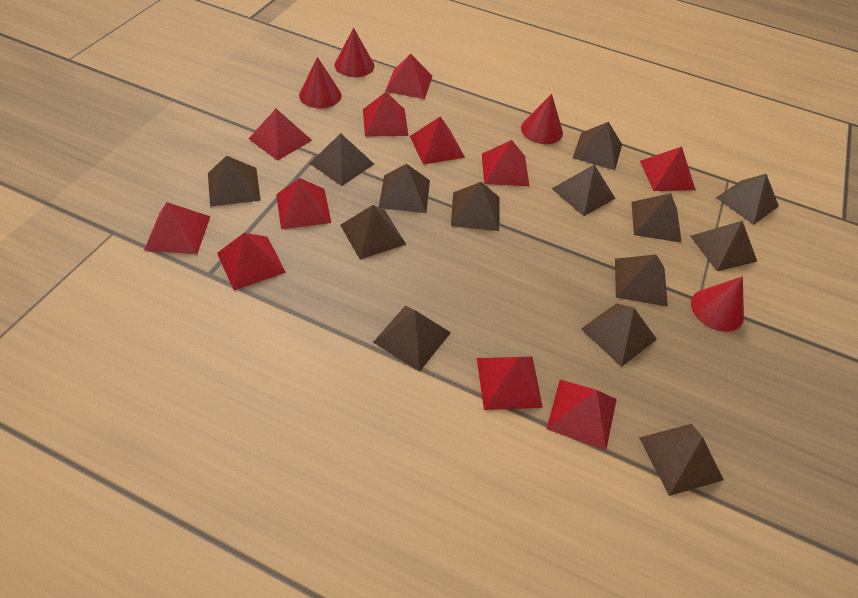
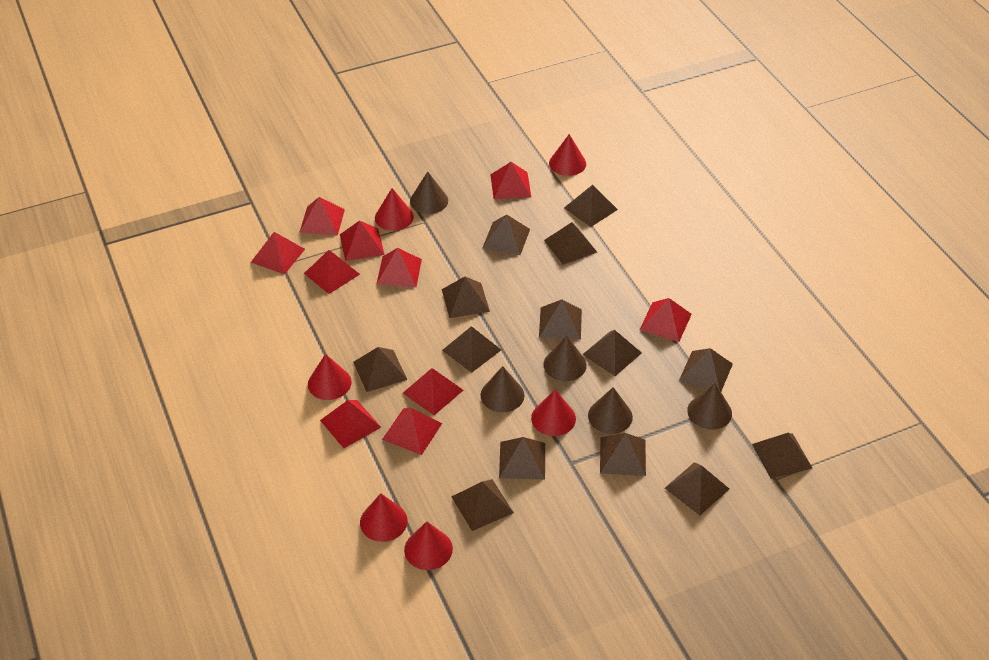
brown cone: none = 0 -> [410,171,448,214] [480,366,524,412] [543,336,587,381] [588,387,633,434] [687,383,732,430] = 5
red cone: [299,57,342,108] [335,28,374,77] [521,94,563,144] [691,276,744,332] = 4 -> [308,354,352,400] [360,493,408,542] [375,188,414,231] [404,521,453,570] [531,389,576,436] [549,134,586,176] = 6
red pyramid: [144,202,210,254] [217,233,286,290] [249,109,312,161] [276,178,331,229] [363,92,408,137] [385,54,432,99] [410,117,465,165] [477,357,543,410] [482,140,529,186] [547,380,617,450] [640,147,696,191] = 11 -> [251,232,305,274] [299,197,345,236] [304,250,360,294] [320,400,381,448] [340,221,385,261] [376,248,422,287] [382,408,442,455] [403,368,464,415] [490,162,531,199] [639,298,692,342] = 10

